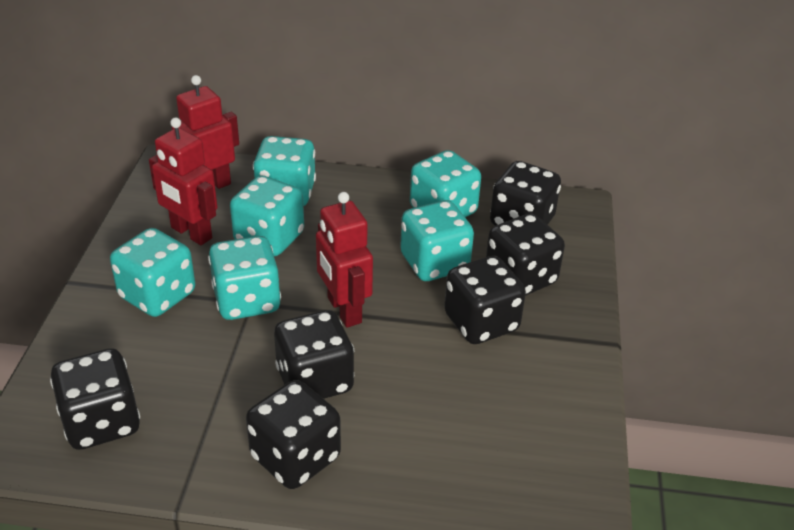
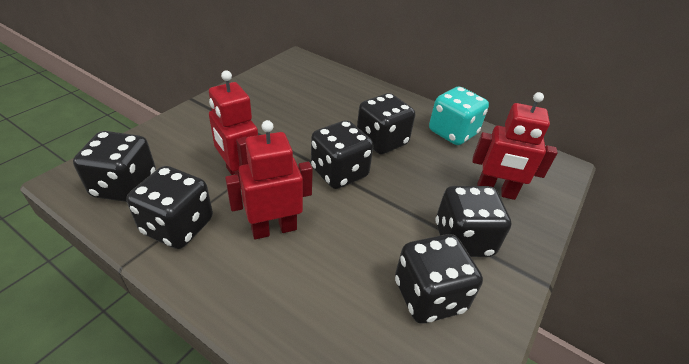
turquoise dice: [110,228,195,317] [208,236,281,320] [230,176,304,256] [253,136,316,206] [400,200,474,281] [410,150,481,217] = 6 -> [429,87,489,145] = 1

